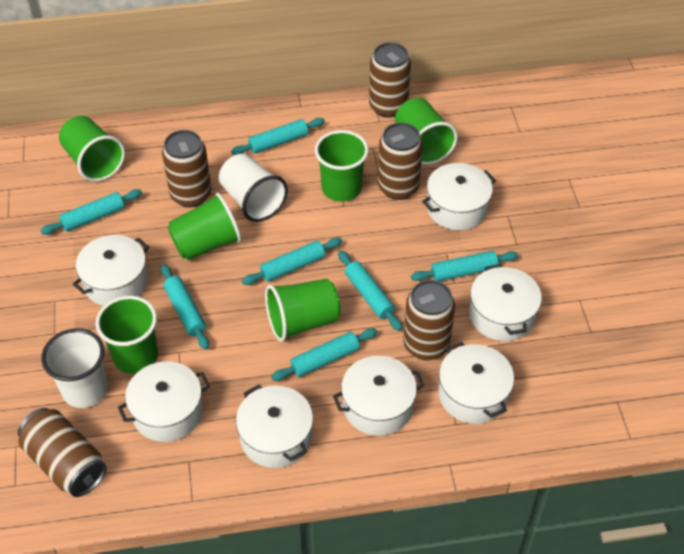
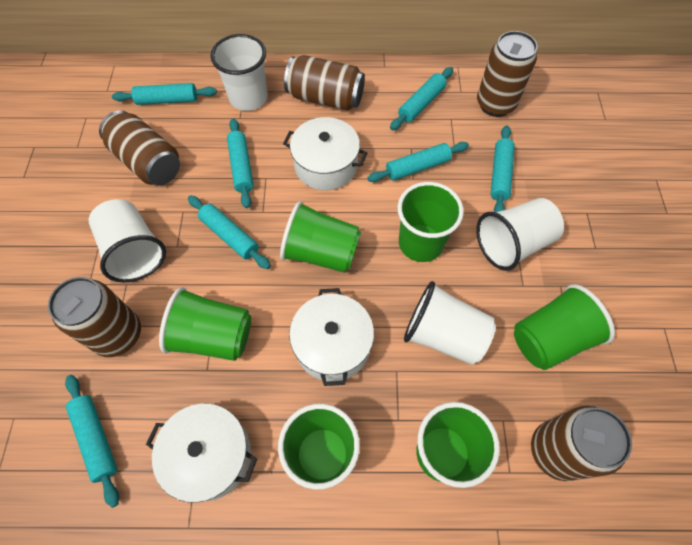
white cup: [41,328,108,408] [219,154,288,222] = 2 -> [89,199,166,282] [210,34,268,111] [404,281,496,365] [476,198,564,271] = 4
white pot: [73,235,149,306] [118,361,210,442] [236,384,313,468] [333,356,425,436] [422,163,496,230] [439,342,514,424] [469,264,542,341] = 7 -> [146,403,257,503] [283,117,368,190] [289,288,374,386] = 3

